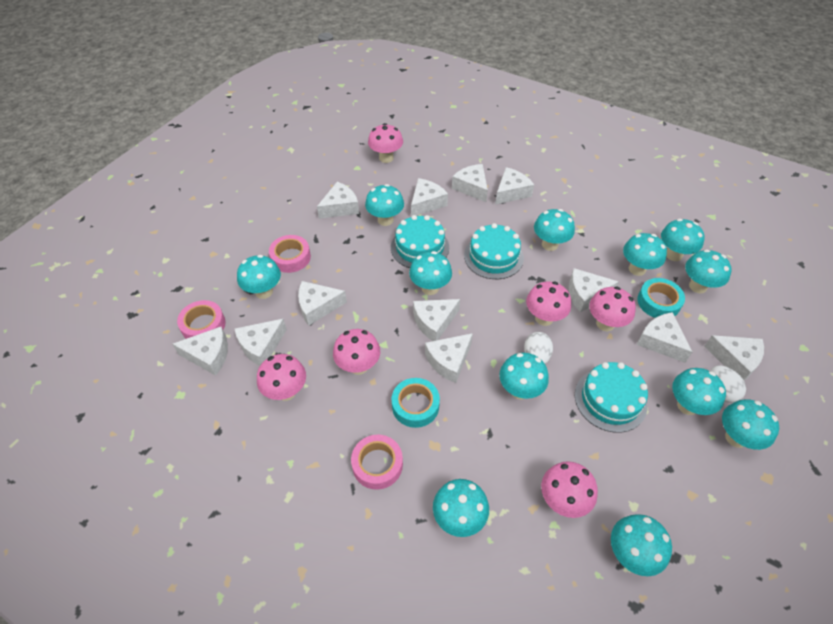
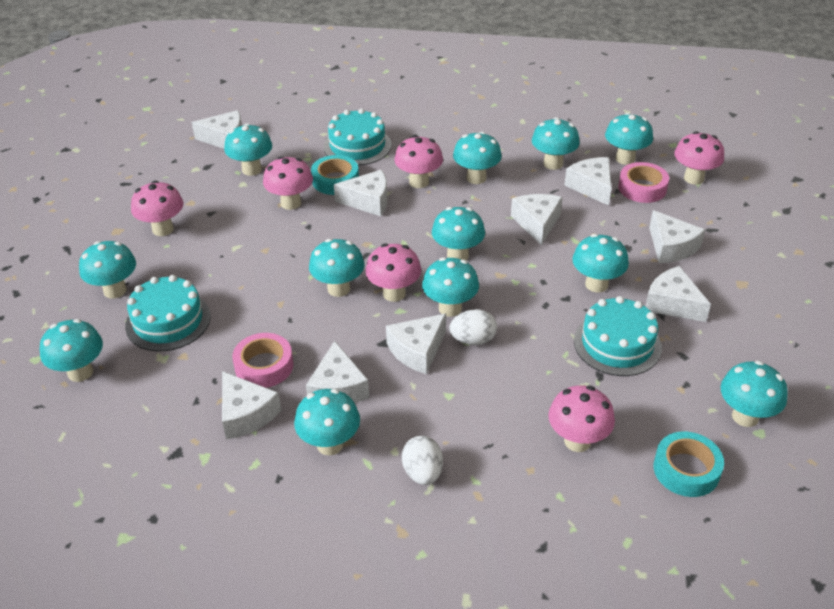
pink tape: [177,300,226,339] [269,235,311,273] [351,434,403,490] = 3 -> [232,333,293,388] [618,162,669,203] = 2
white cheese: [172,327,228,376] [235,319,287,366] [298,281,347,326] [317,182,359,219] [411,178,448,217] [413,299,460,341] [425,333,473,383] [452,164,488,202] [495,167,534,205] [569,268,619,313] [637,312,692,363] [704,335,764,381] = 12 -> [192,110,242,149] [222,371,281,439] [306,341,369,403] [334,170,387,216] [386,313,446,374] [511,194,563,246] [564,157,611,206] [645,266,711,322] [649,210,705,263] = 9

